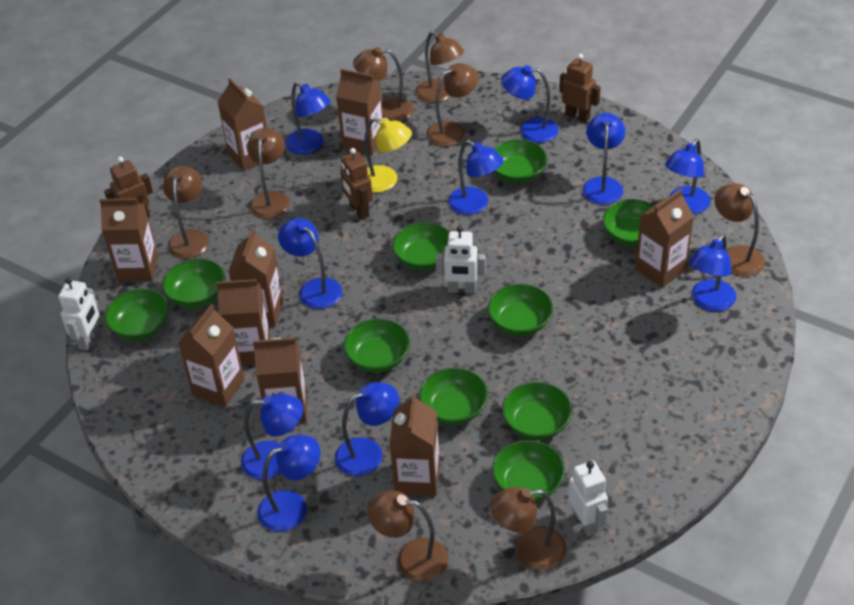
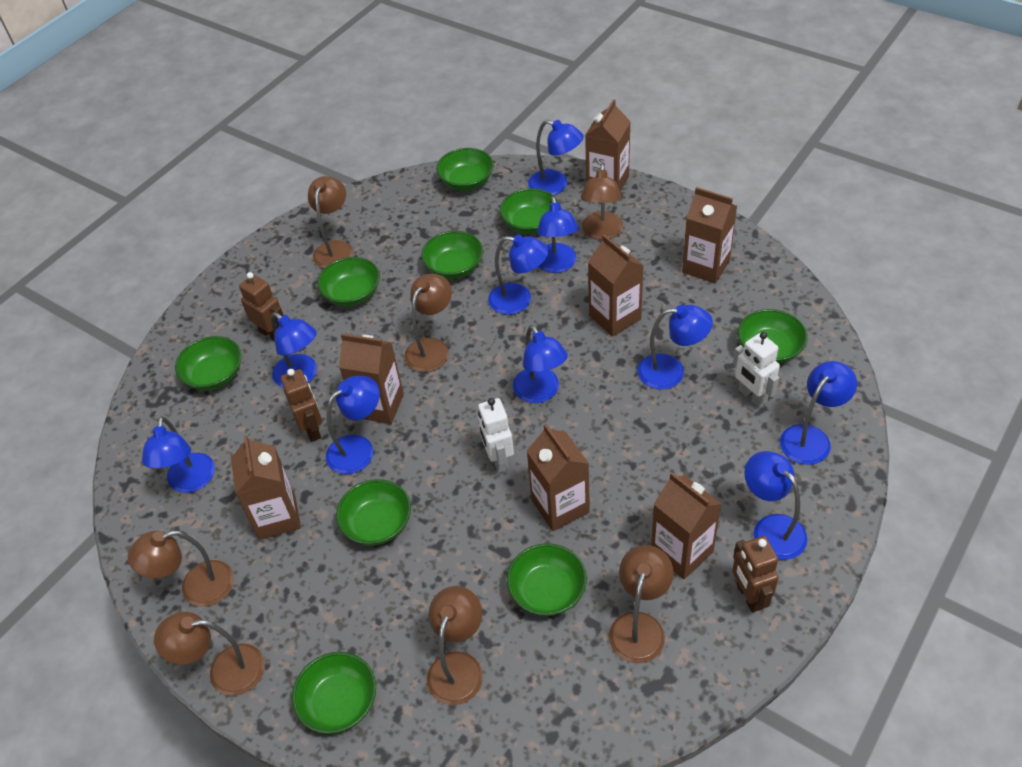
brown carton: [99,198,158,282] [178,304,245,407] [216,279,270,365] [218,78,267,171] [228,229,284,327] [253,337,307,423] [336,69,383,156] [389,393,440,496] [635,189,694,288] = 9 -> [231,435,301,540] [339,333,404,424] [527,424,590,531] [585,99,631,192] [588,234,644,337] [651,472,721,579] [682,187,737,284] = 7
brown lamp: [163,166,209,259] [247,128,290,219] [353,47,414,122] [367,491,449,582] [416,31,464,103] [427,63,479,147] [490,487,567,570] [714,183,765,276] = 8 -> [128,531,234,607] [154,612,265,696] [308,176,353,269] [404,274,452,372] [427,586,483,705] [581,163,623,240] [609,545,674,664] = 7
green bowl: [104,289,169,340] [162,258,225,308] [343,319,410,373] [392,222,449,271] [419,368,488,425] [488,284,553,336] [492,440,565,501] [493,139,547,183] [502,382,572,440] [602,199,654,247] = 10 -> [175,336,242,390] [292,652,376,734] [317,257,380,306] [336,479,411,546] [421,231,483,279] [436,148,494,191] [500,188,558,234] [507,543,587,616] [738,309,808,364] = 9
white robot: [58,277,99,350] [436,226,486,293] [568,461,608,537] = 3 -> [478,398,514,472] [733,332,780,408] = 2
yellow lamp: [364,117,412,193] = 1 -> none = 0

